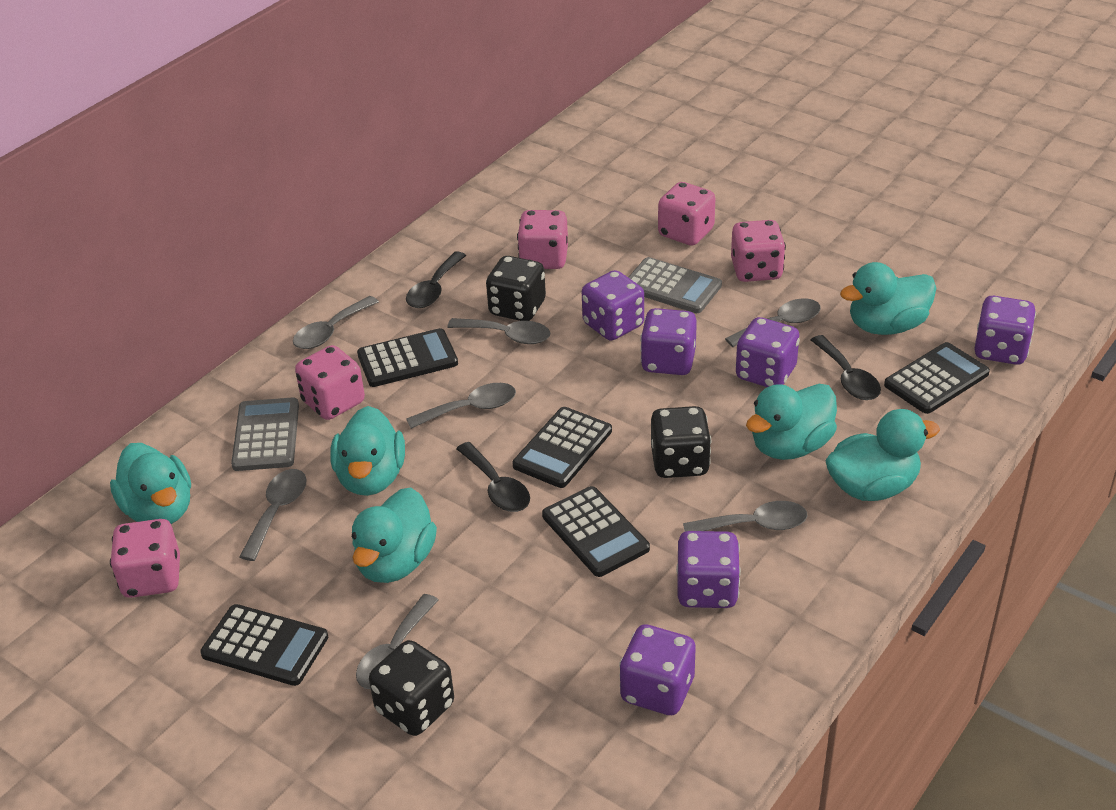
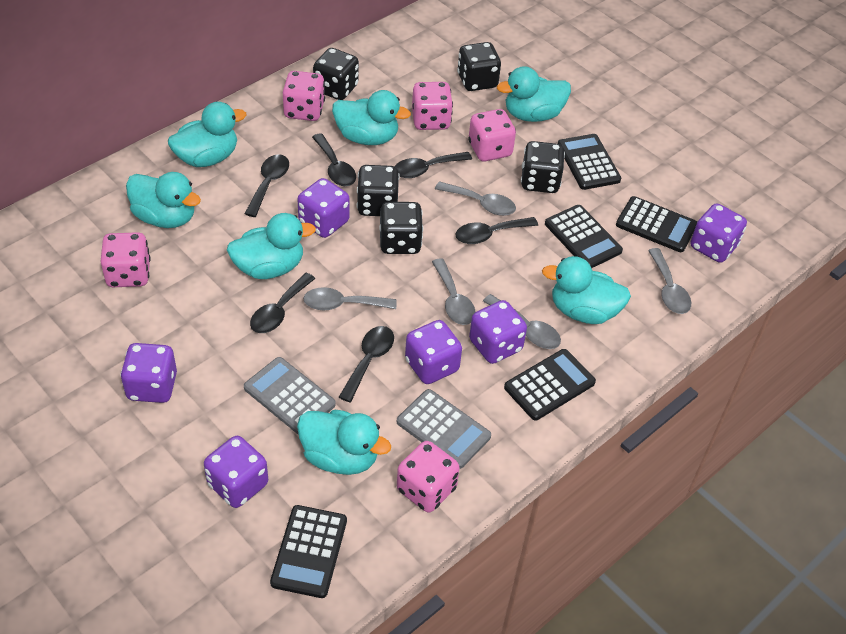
black dice: [369,640,454,736] [486,256,546,321] [651,406,711,478] = 3 -> [313,48,359,100] [357,165,400,216] [379,202,423,254] [457,42,501,91] [521,141,565,193] = 5
black spoon: [406,252,466,308] [456,442,530,512] [811,335,881,400] = 3 -> [245,154,289,217] [250,273,316,333] [312,133,356,186] [339,326,394,402] [394,152,472,178] [455,217,538,244] = 6
grey spoon: [239,469,307,561] [293,296,379,349] [356,594,439,689] [406,383,516,429] [447,318,550,344] [683,501,807,532] [725,298,821,347] = 7 -> [303,287,397,311] [432,258,476,325] [435,181,516,216] [483,294,561,349] [648,248,691,314] = 5
turquoise duck: [110,443,191,524] [330,406,405,496] [352,488,437,583] [746,384,837,460] [825,409,940,501] [840,262,936,335] = 6 -> [126,172,201,228] [168,102,247,167] [227,213,316,279] [297,410,391,475] [332,90,411,145] [497,66,571,122] [542,256,631,324] = 7

